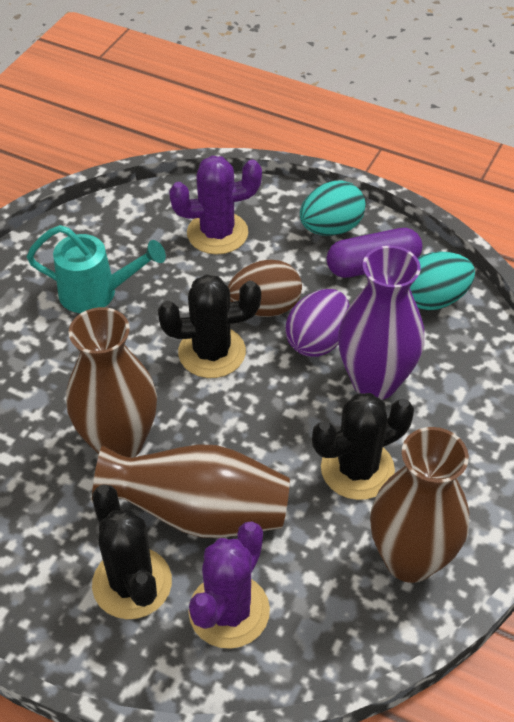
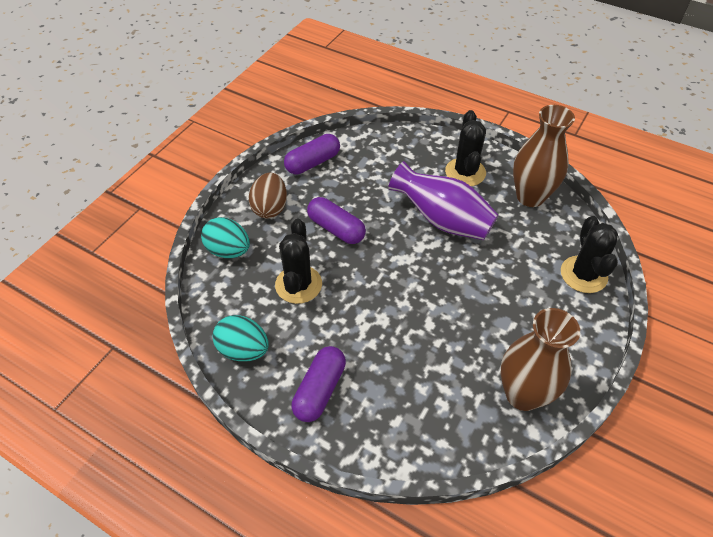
brown vase: [66,307,157,458] [92,444,290,538] [370,427,469,583] = 3 -> [501,308,580,411] [513,105,575,207] = 2
purple cactus: [169,156,262,254] [188,522,270,649] = 2 -> none = 0
purple capsule: [327,228,422,278] = 1 -> [284,134,340,175] [292,346,346,422] [307,197,366,244] = 3
purple egg: [285,289,350,357] = 1 -> none = 0
turquoise watering can: [27,225,166,313] = 1 -> none = 0

